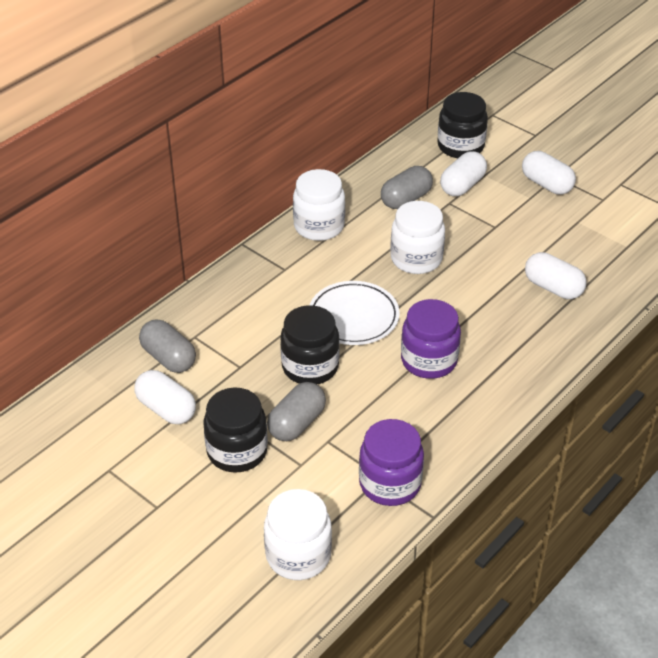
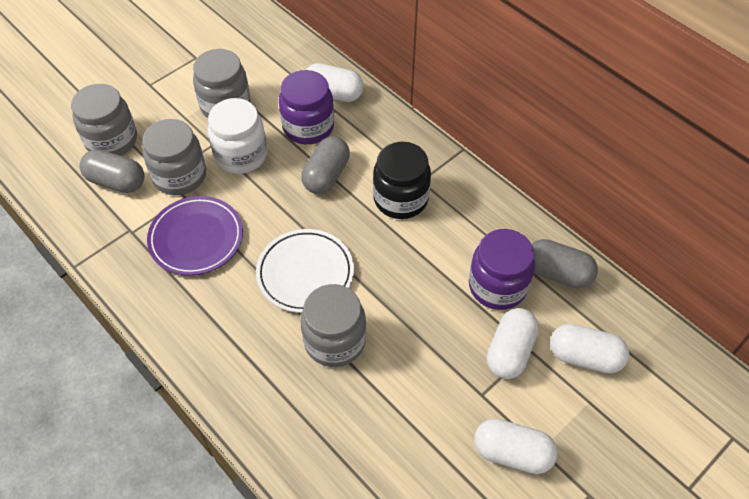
black jar: [204,387,268,473] [280,305,340,384] [437,92,488,158] = 3 -> [373,142,431,219] = 1
grey jar: none = 0 -> [71,84,137,156] [142,119,206,195] [193,49,251,118] [300,284,366,367] = 4
purple plate: none = 0 -> [147,196,243,275] = 1
white jar: [264,489,332,580] [293,169,345,241] [390,201,445,274] = 3 -> [208,98,267,174] = 1

